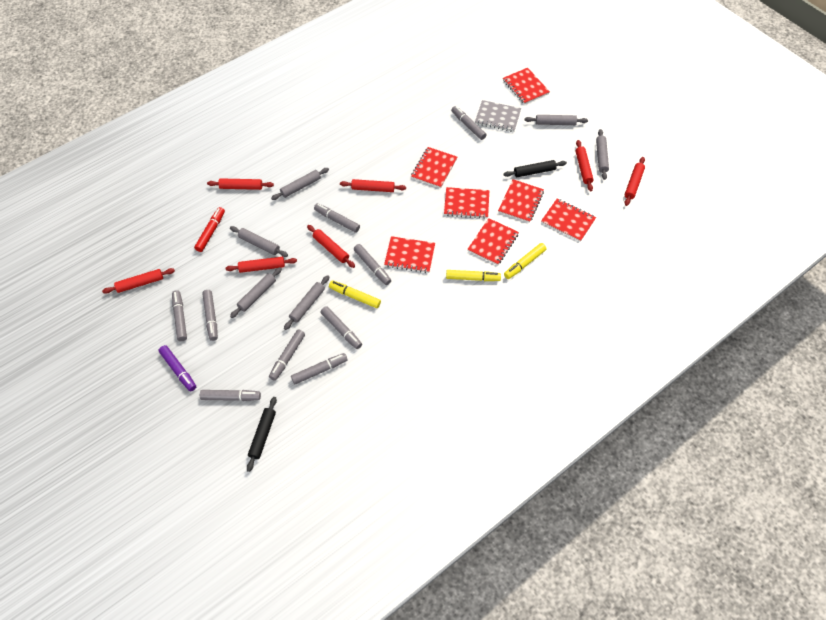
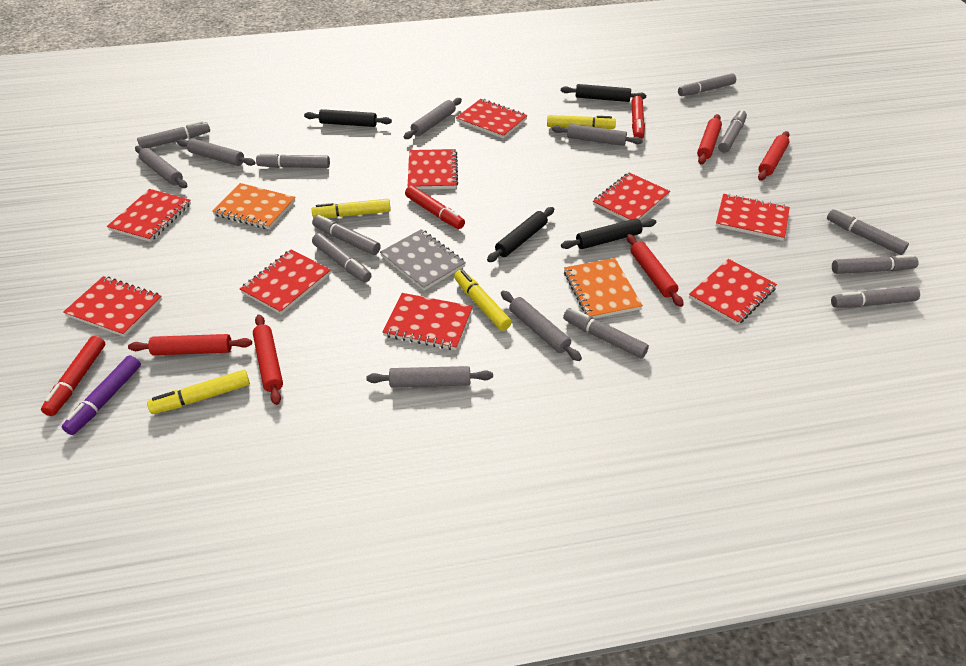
black rolling pin: [247,397,277,472] [503,160,567,177] = 2 -> [304,109,392,127] [487,207,554,262] [561,84,646,102] [561,218,656,249] = 4
grey marker: [172,290,187,341] [200,390,261,401] [202,290,218,341] [269,330,305,381] [291,353,348,385] [314,203,360,233] [320,306,362,349] [354,244,391,285] [451,106,487,140] = 9 -> [137,121,210,148] [256,153,330,168] [312,215,381,255] [312,233,372,282] [563,308,649,359] [678,73,736,96] [718,110,747,153] [827,209,909,255] [831,286,920,308] [832,255,919,274] = 10
orange notebook: none = 0 -> [212,183,295,230] [564,258,643,319] = 2
red marker: [194,207,225,252] = 1 -> [41,336,105,416] [405,185,465,229] [632,96,645,139] = 3
red notebook: [384,236,435,273] [411,147,457,188] [444,187,489,219] [467,218,519,265] [498,179,544,223] [503,68,550,104] [541,199,596,242] = 7 -> [63,276,162,337] [107,189,191,242] [240,250,331,314] [382,293,473,350] [408,149,458,189] [456,99,528,139] [593,172,670,221] [689,259,777,325] [716,193,790,241] = 9
red rolling pin: [102,268,175,294] [207,178,274,190] [225,257,297,273] [307,225,355,268] [340,179,406,192] [576,140,594,191] [624,157,645,206] = 7 -> [128,334,252,355] [253,314,283,405] [627,234,684,307] [697,114,722,164] [758,131,789,181] = 5
yellow marker: [329,281,381,308] [446,270,501,281] [504,243,546,279] = 3 -> [147,370,250,414] [312,199,391,218] [454,270,512,331] [547,115,616,129] = 4

